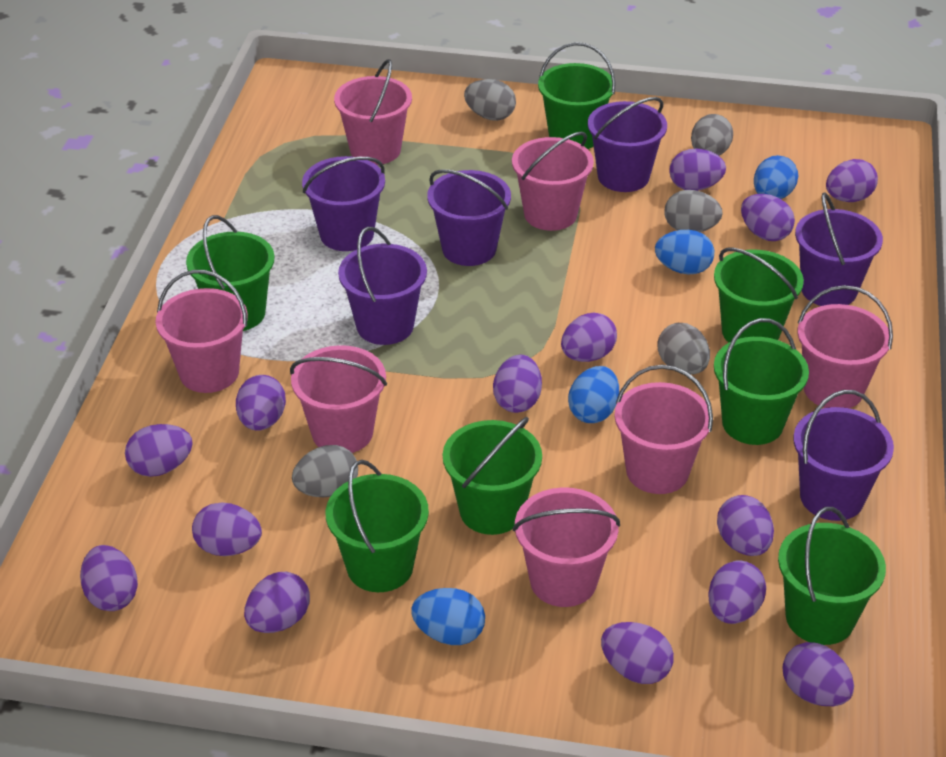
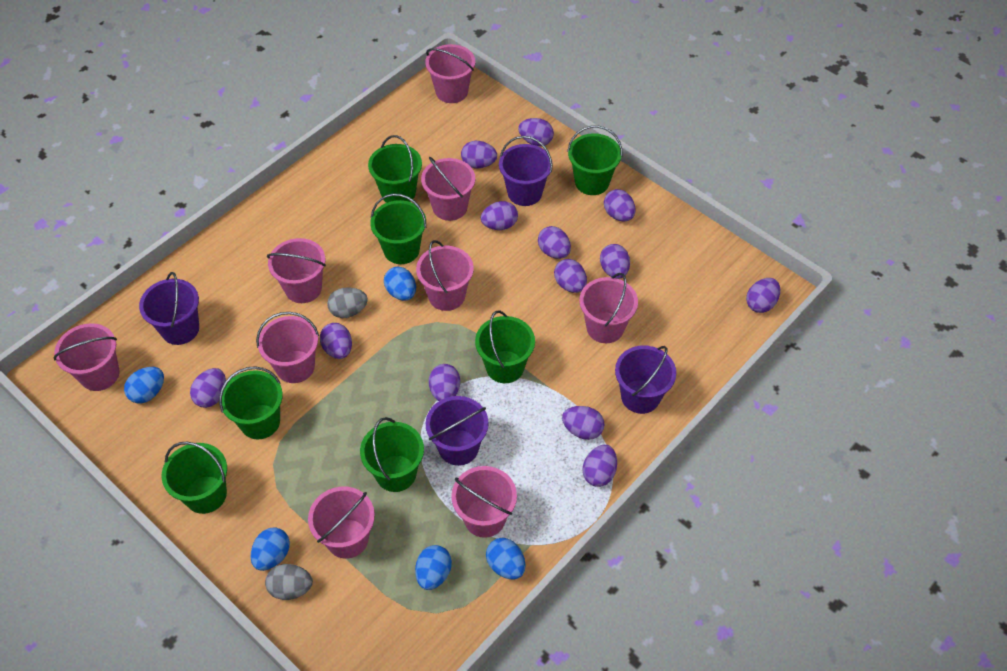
blue egg: [411,588,485,645] [568,366,619,423] [655,230,714,275] [754,155,798,199] = 4 -> [124,367,164,403] [251,527,290,571] [384,267,416,301] [415,545,452,590] [486,538,525,579] = 5
grey egg: [292,445,358,497] [464,79,516,121] [658,323,710,375] [664,190,723,232] [691,114,733,156] = 5 -> [265,564,313,600] [327,287,368,318] = 2
pink bucket: [156,270,248,393] [290,345,387,453] [334,59,412,165] [512,132,594,231] [513,487,620,607] [614,365,713,494] [798,285,893,408] = 7 -> [53,323,120,391] [256,312,319,383] [267,238,326,303] [308,487,375,559] [416,240,474,311] [421,157,475,221] [425,44,475,103] [451,466,517,538] [579,273,638,343] = 9
purple bucket: [302,156,385,251] [338,227,427,345] [427,169,511,266] [588,97,667,192] [793,390,894,521] [795,193,883,306] = 6 -> [139,272,199,345] [426,396,489,466] [499,136,553,206] [615,346,676,414] = 4
purple egg: [80,545,138,611] [125,424,193,477] [192,503,262,556] [236,375,286,431] [244,572,310,633] [493,355,542,413] [561,312,617,362] [601,622,674,684] [669,149,726,191] [708,561,766,624] [717,495,774,556] [741,194,795,241] [783,642,854,706] [826,159,878,202] = 14 -> [190,368,226,408] [320,323,352,359] [429,364,460,401] [461,141,497,168] [481,201,518,230] [518,118,554,146] [538,226,571,259] [554,259,587,293] [562,406,605,440] [583,445,617,487] [600,244,630,279] [604,189,636,221] [746,278,780,313] = 13

